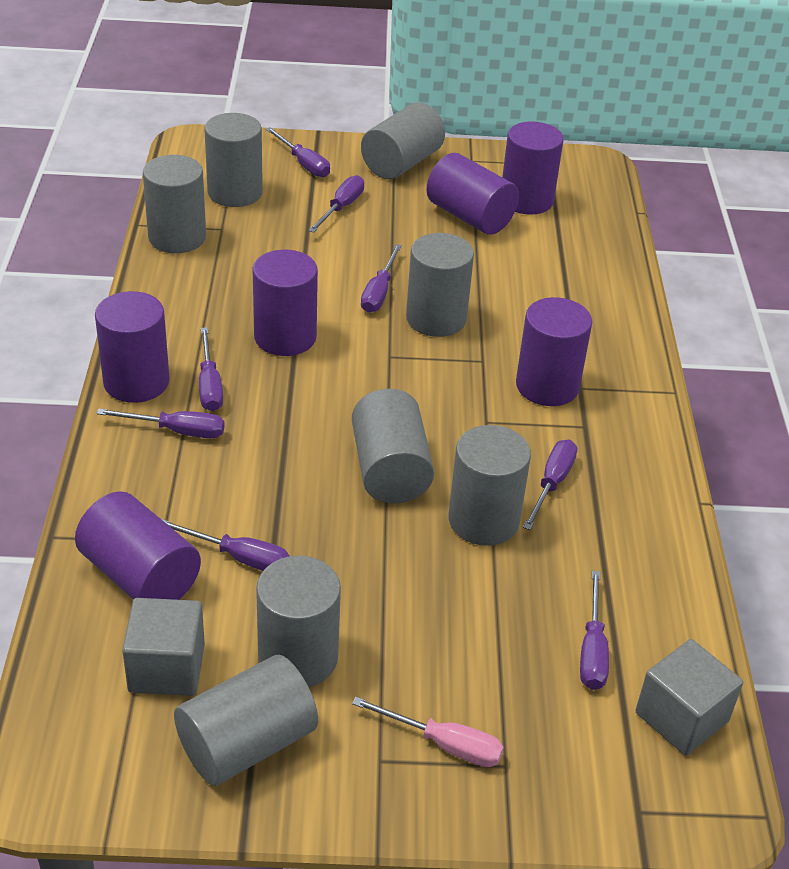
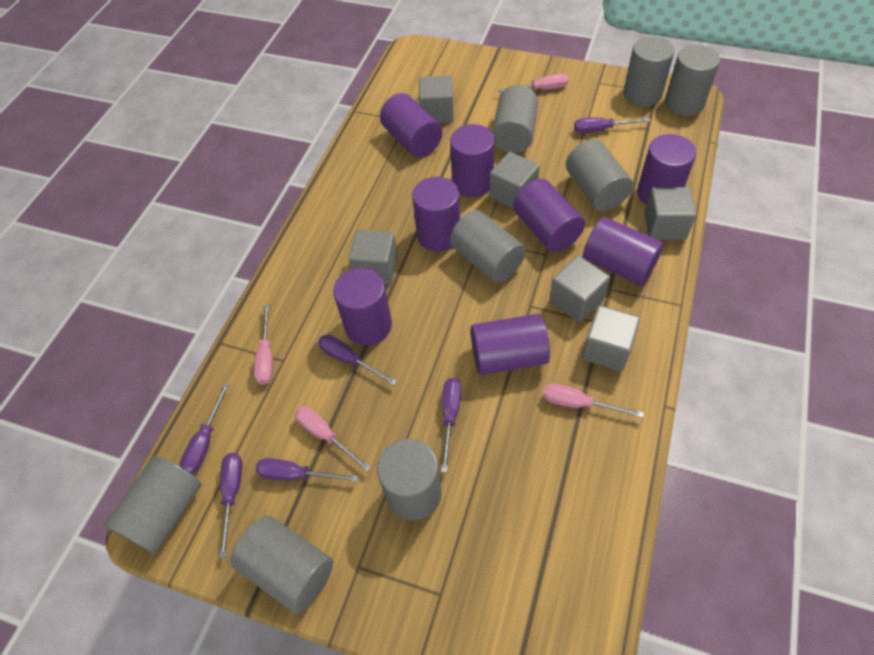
grey cube: [122,598,205,696] [636,639,743,756] = 2 -> [349,230,398,285] [419,75,454,123] [489,152,540,209] [549,255,610,323] [582,305,640,372] [644,187,696,240] = 6
pink screwdriver: [352,697,504,767] = 1 -> [254,304,273,385] [295,406,371,472] [498,74,569,93] [543,383,644,418] = 4
purple cylinder: [75,491,201,600] [95,291,170,403] [252,250,318,356] [427,153,519,235] [502,121,564,215] [516,297,592,406] = 6 -> [333,268,392,345] [380,93,443,157] [412,177,460,252] [450,124,495,197] [471,314,550,375] [513,179,585,252] [583,217,664,286] [637,134,696,205] = 8
purple screwdriver: [96,409,225,438] [161,519,289,571] [199,327,223,411] [266,127,330,177] [308,175,364,233] [361,244,402,313] [523,440,577,530] [580,571,609,690] = 8 -> [180,383,229,474] [219,453,242,559] [256,458,358,482] [318,335,397,385] [441,378,461,473] [574,117,651,133] = 6

